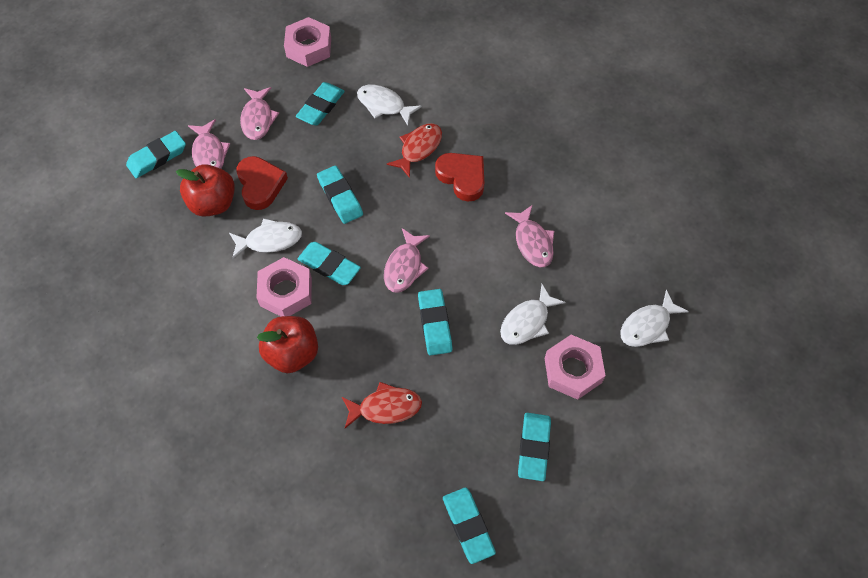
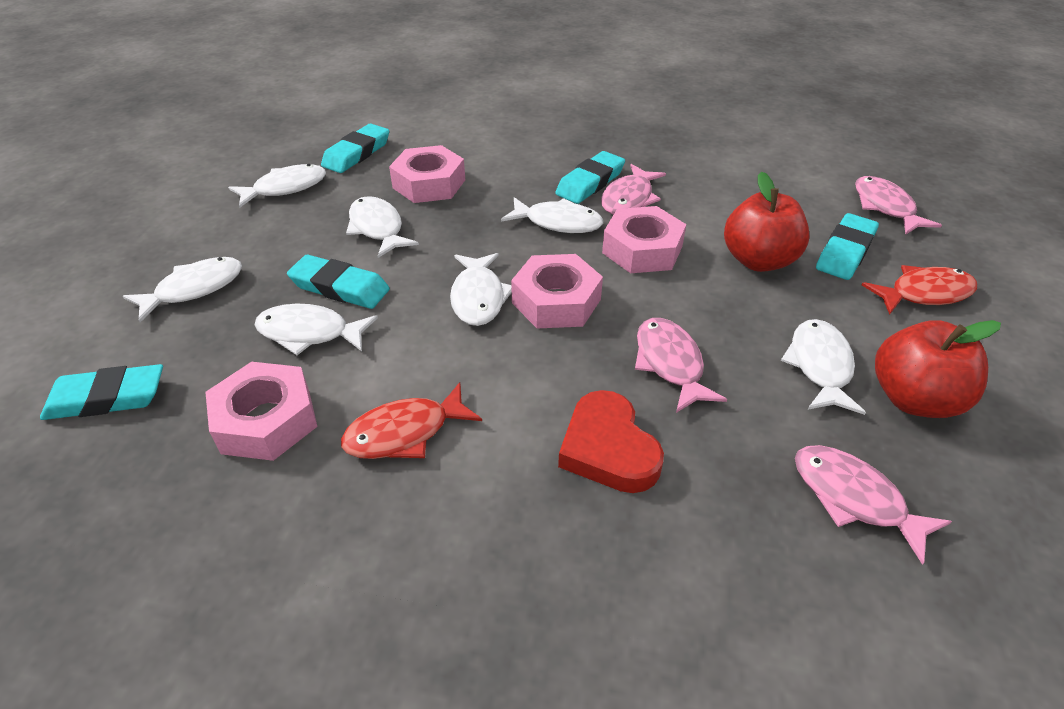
pink nut: [256,257,312,317] [284,17,331,67] [544,335,606,400] = 3 -> [205,362,318,461] [389,145,465,203] [511,254,603,328] [602,206,686,273] = 4
red heart: [236,156,288,210] [435,153,484,202] = 2 -> [558,390,664,493] = 1
turquoise eraser: [126,131,186,178] [296,82,345,125] [298,242,361,285] [317,166,363,224] [418,289,452,356] [443,487,496,564] [518,413,551,481] = 7 -> [40,364,163,420] [287,255,390,309] [321,124,389,173] [555,151,625,204] [816,213,879,280] = 5
white fish: [229,218,302,259] [357,85,422,126] [500,284,566,345] [620,290,689,347] = 4 -> [123,257,242,322] [228,164,326,208] [254,304,378,355] [346,196,419,258] [450,253,512,326] [501,197,603,233] [781,319,866,415] = 7

